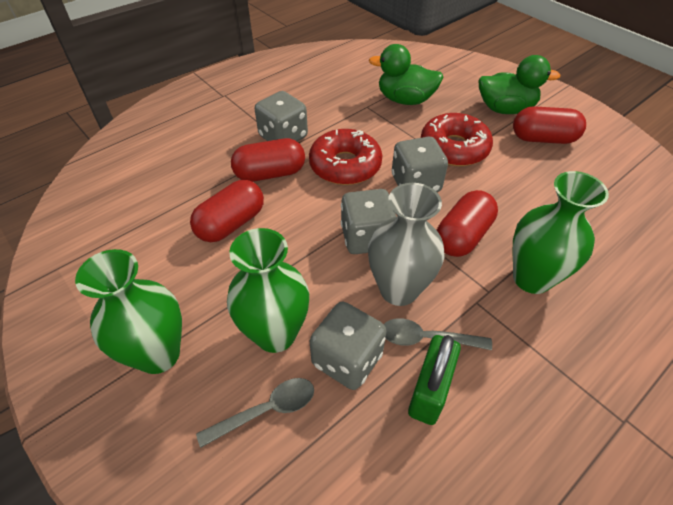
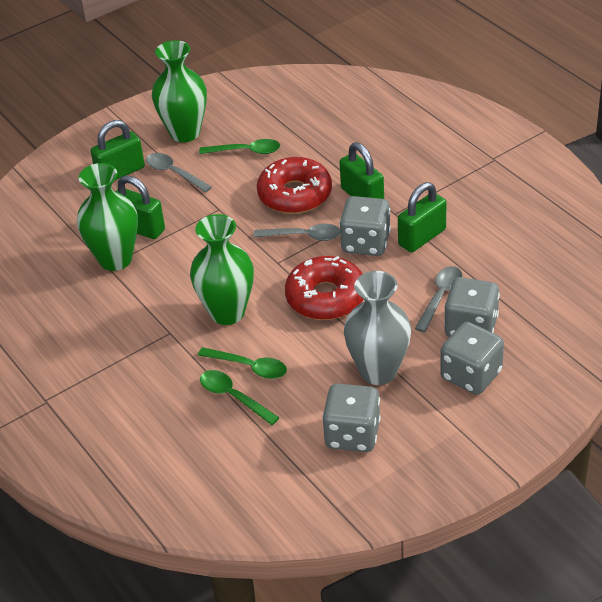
green duck: [369,44,443,105] [479,55,560,114] = 2 -> none = 0
green padlock: [408,335,461,425] = 1 -> [91,120,145,180] [115,175,165,239] [340,142,384,199] [398,182,447,252] = 4
green spoon: none = 0 -> [198,347,287,379] [199,139,280,154] [200,370,279,425] = 3
grey spoon: [196,378,314,448] [384,318,492,350] = 2 -> [146,153,212,193] [254,224,340,241] [415,266,462,332] = 3
red capsule: [190,180,264,242] [231,138,305,182] [437,190,498,257] [513,106,586,144] = 4 -> none = 0

